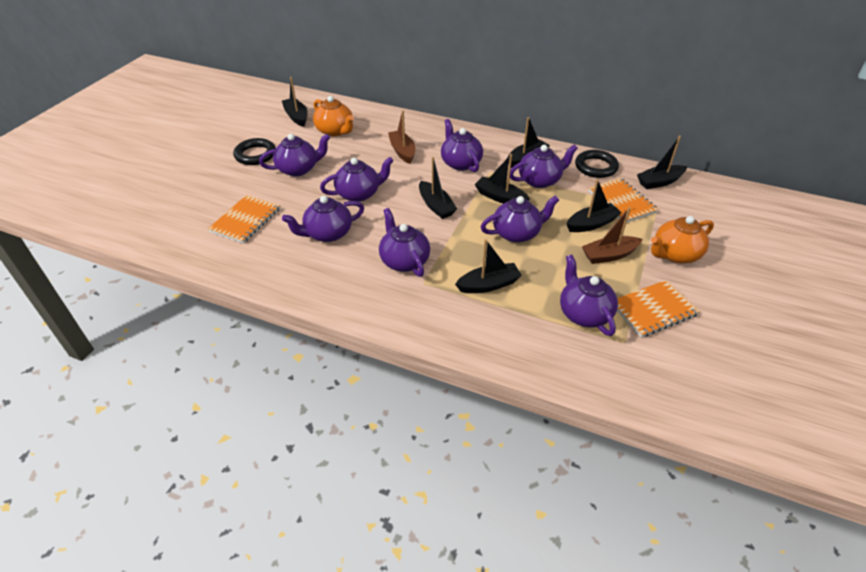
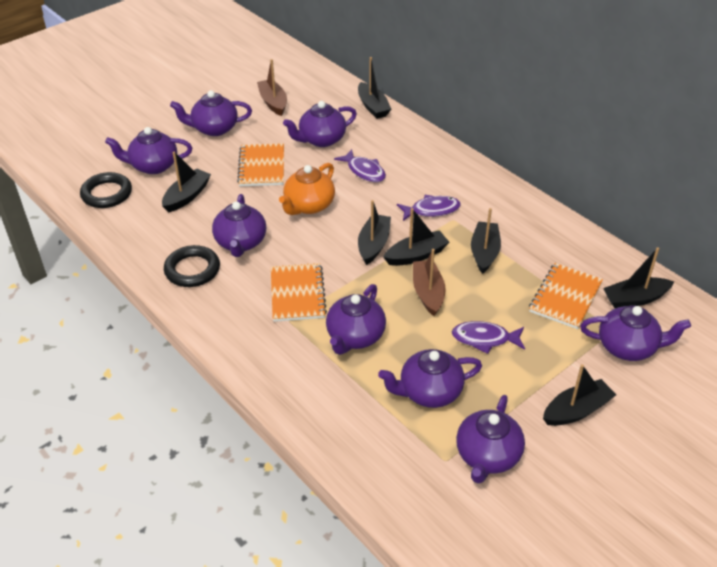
orange teapot: [313,96,354,136] [651,216,714,263] = 2 -> [279,163,335,215] = 1
purple fish: none = 0 -> [334,149,386,182] [397,195,461,221] [452,321,525,354] = 3

